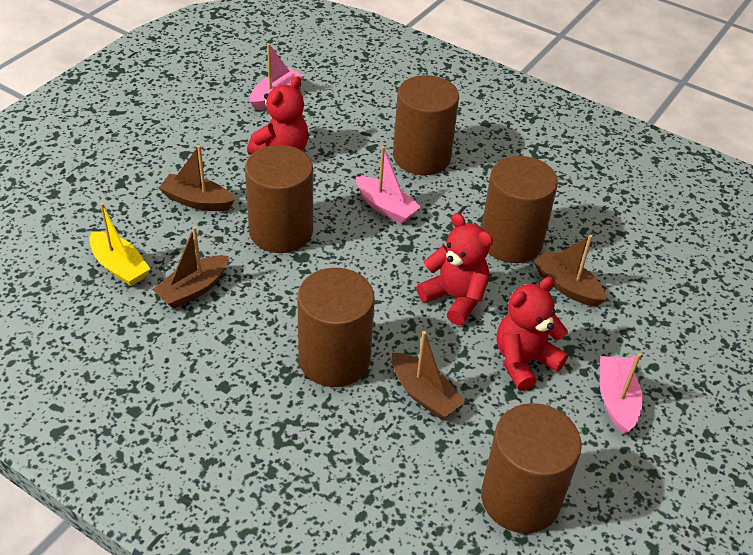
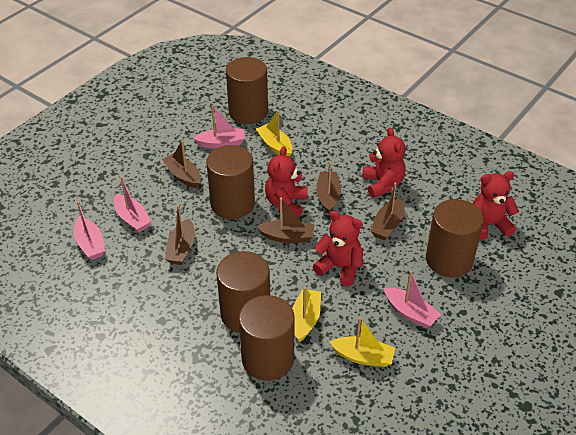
brown boat: [152,226,229,309] [159,145,235,211] [392,331,465,419] [533,235,607,307] = 4 -> [162,140,201,188] [165,205,195,265] [257,198,314,243] [316,162,341,214] [371,182,404,240] = 5
pink boat: [250,43,304,110] [356,146,421,224] [600,353,643,434] = 3 -> [74,201,105,260] [114,176,152,233] [193,105,245,149] [384,271,441,328] = 4
red teddy bear: [247,76,309,155] [417,213,493,325] [497,276,568,391] = 3 -> [265,146,307,218] [313,211,363,286] [363,127,406,198] [473,171,519,240] = 4
yellow boat: [89,203,150,286] = 1 -> [256,110,293,157] [292,287,321,342] [330,317,395,367] = 3

